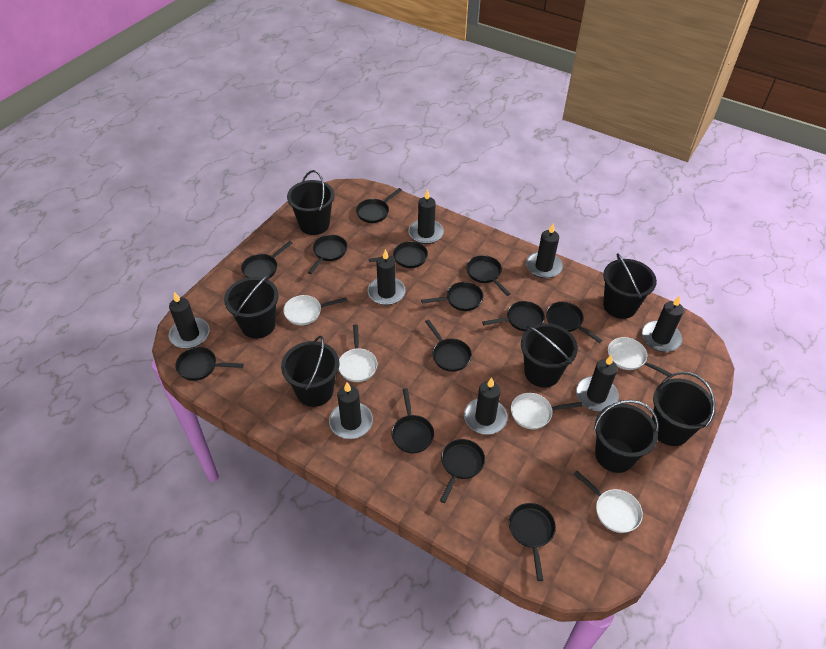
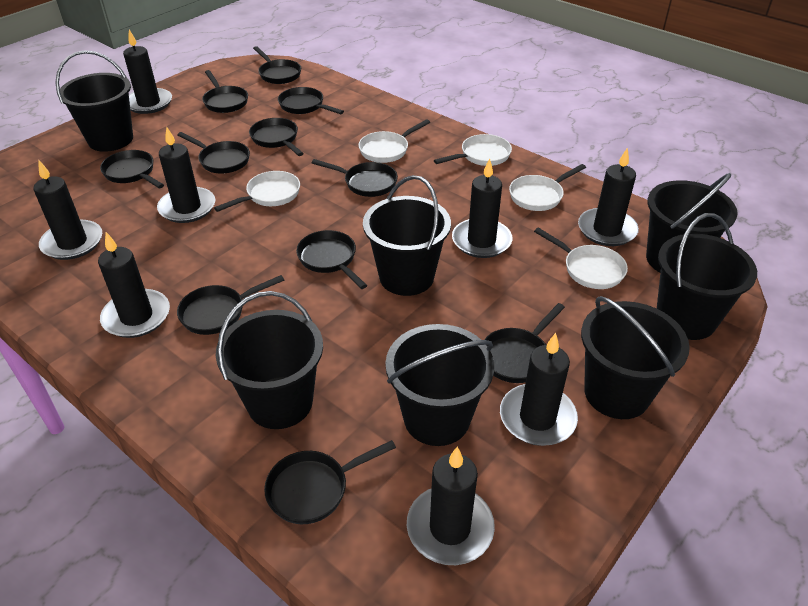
black pan: [175,347,244,381] [241,241,292,278] [308,235,347,274] [356,188,402,223] [369,241,428,268] [391,388,434,453] [421,282,483,311] [425,319,472,372] [440,439,485,503] [466,255,510,296] [482,301,545,331] [509,503,556,581] [546,302,602,343] = 13 -> [100,150,164,188] [177,132,250,174] [177,275,284,335] [202,70,248,113] [249,118,304,156] [253,46,301,84] [264,440,396,524] [278,87,344,114] [296,230,367,289] [312,159,398,197] [484,303,565,383] = 11

